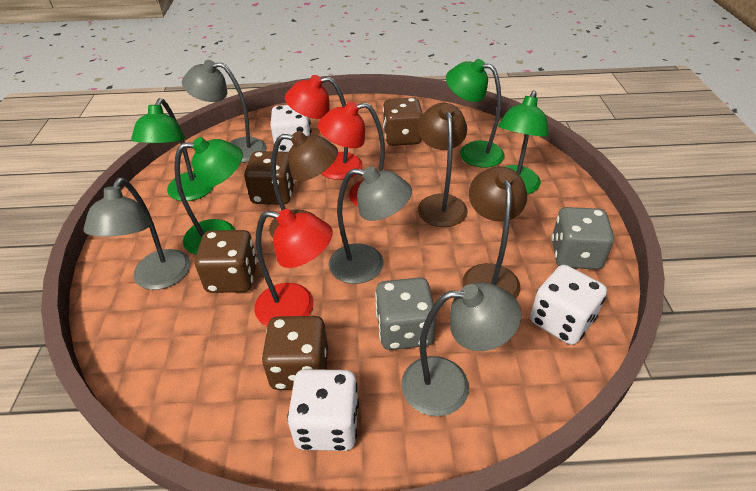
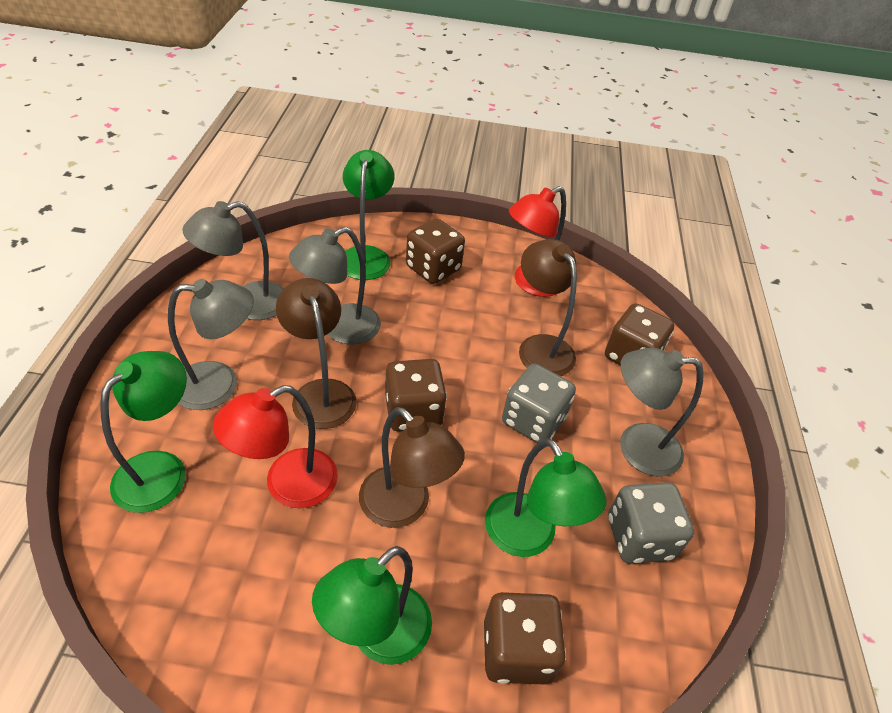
red lamp: [255,209,333,327] [285,75,363,180] [318,101,385,206] = 3 -> [213,385,338,508] [509,186,566,297] = 2
white dice: [271,105,312,152] [287,369,359,451] [530,265,607,345] = 3 -> none = 0

